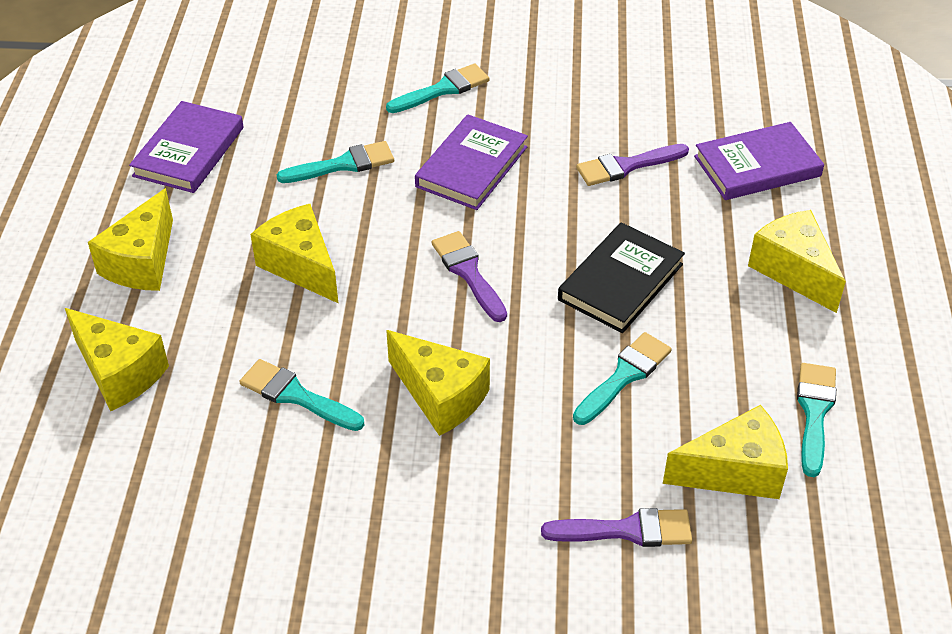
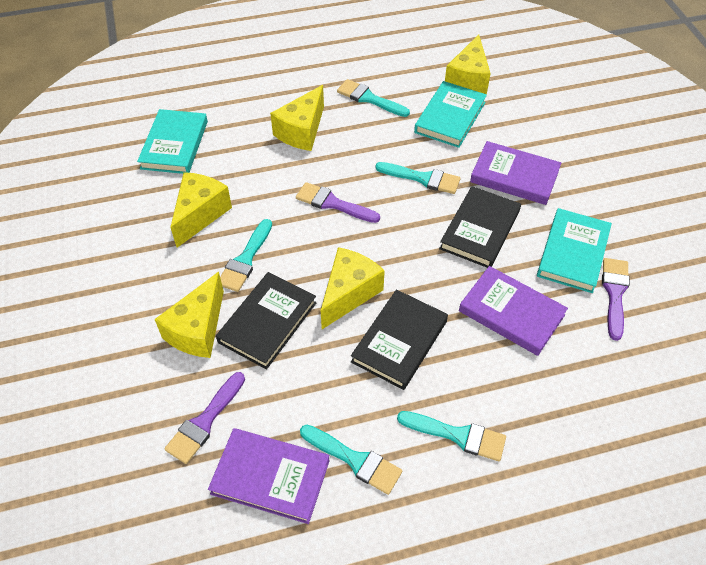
black book: [558,222,685,333] = 1 -> [216,272,317,370] [351,290,448,390] [439,186,521,268] = 3
turquoise book: none = 0 -> [137,109,208,174] [414,81,487,148] [537,208,612,293] = 3
yellow cheese: [65,308,169,411] [88,188,173,291] [251,204,339,304] [386,330,490,436] [663,405,788,499] [748,210,846,313] = 6 -> [155,272,224,358] [170,172,232,248] [270,85,324,151] [321,247,385,329] [445,34,491,94] = 5

